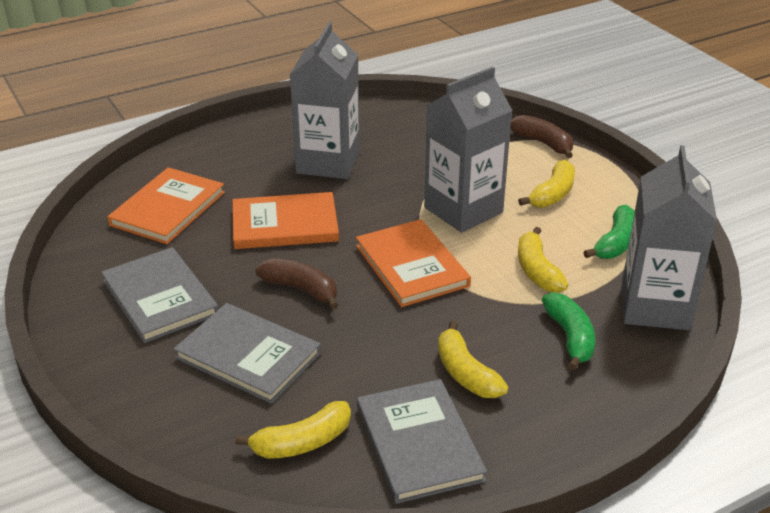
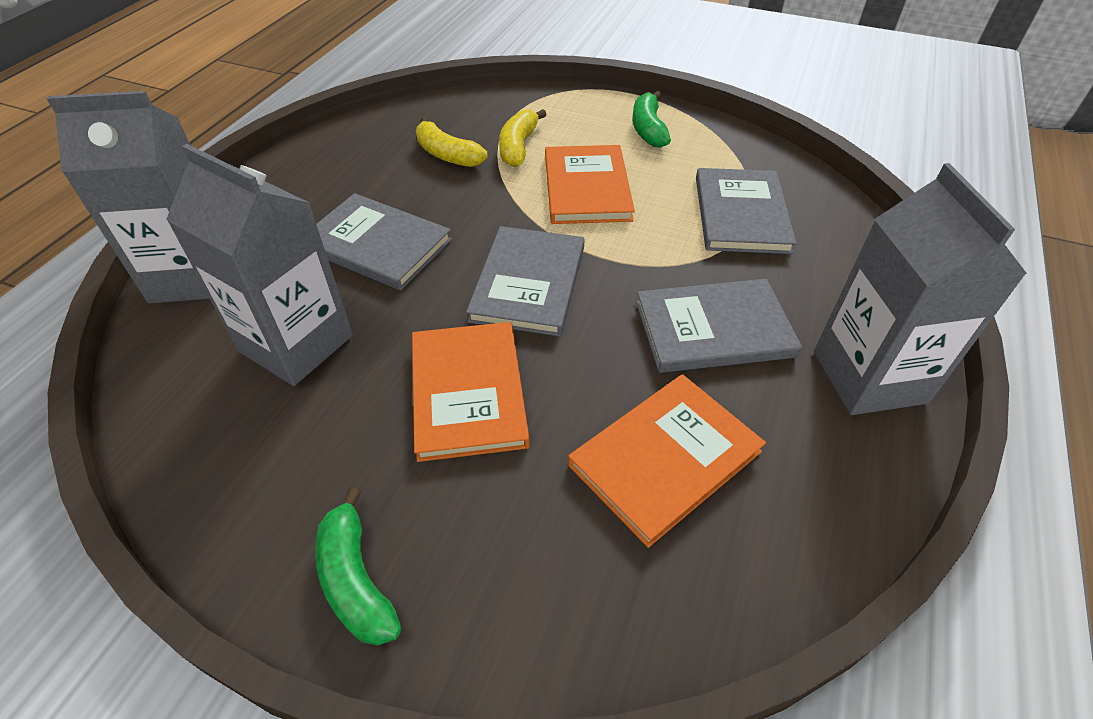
brown banana: [255,258,338,310] [510,115,573,158] = 2 -> none = 0
grey book: [101,247,219,343] [174,303,321,404] [357,379,487,504] = 3 -> [316,193,452,291] [466,226,584,336] [636,279,802,373] [696,168,797,254] = 4
yellow banana: [235,401,351,459] [438,321,508,398] [518,160,575,208] [518,227,568,293] = 4 -> [416,117,487,167] [499,109,547,167] = 2

